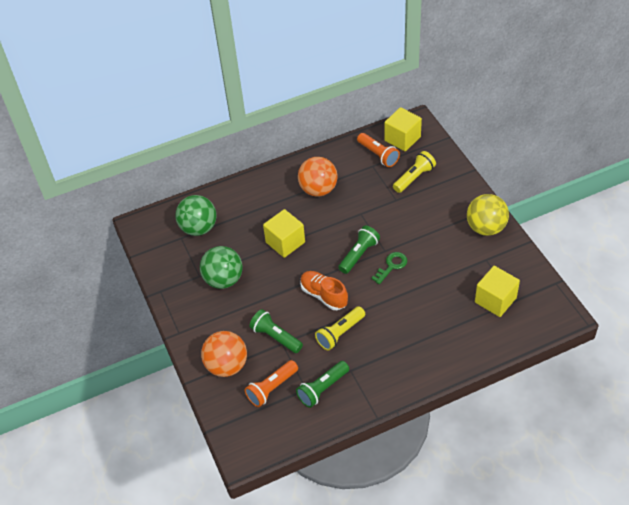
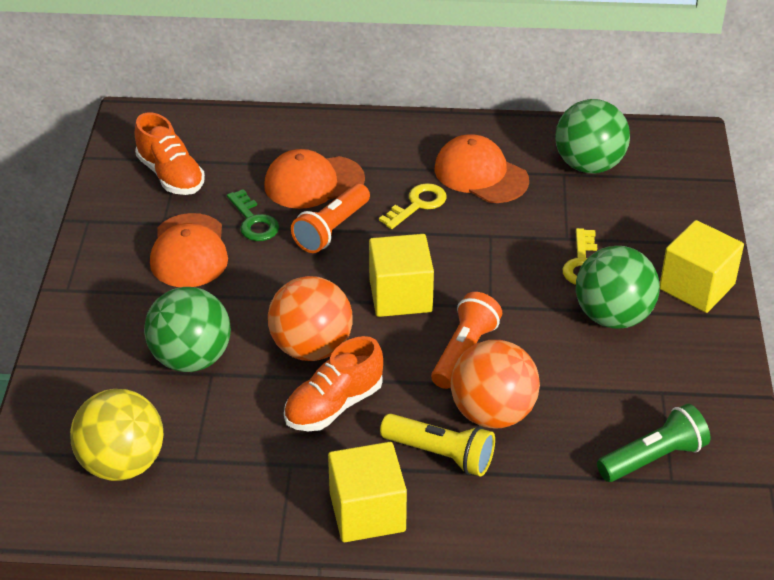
green ball: [175,195,217,236] [200,246,243,289] = 2 -> [144,287,231,372] [555,99,630,173] [576,246,660,329] = 3
green flashlight: [249,309,303,353] [296,361,349,408] [338,225,380,274] = 3 -> [597,404,710,482] = 1
orange cap: none = 0 -> [150,213,228,287] [264,149,365,209] [435,134,529,203] = 3
orange shoe: [300,271,348,310] = 1 -> [135,113,205,195] [284,336,383,431] = 2
yellow flashlight: [315,306,365,350] [393,151,436,193] = 2 -> [380,414,495,477] = 1
yellow key: none = 0 -> [379,183,447,229] [563,228,597,285] = 2

